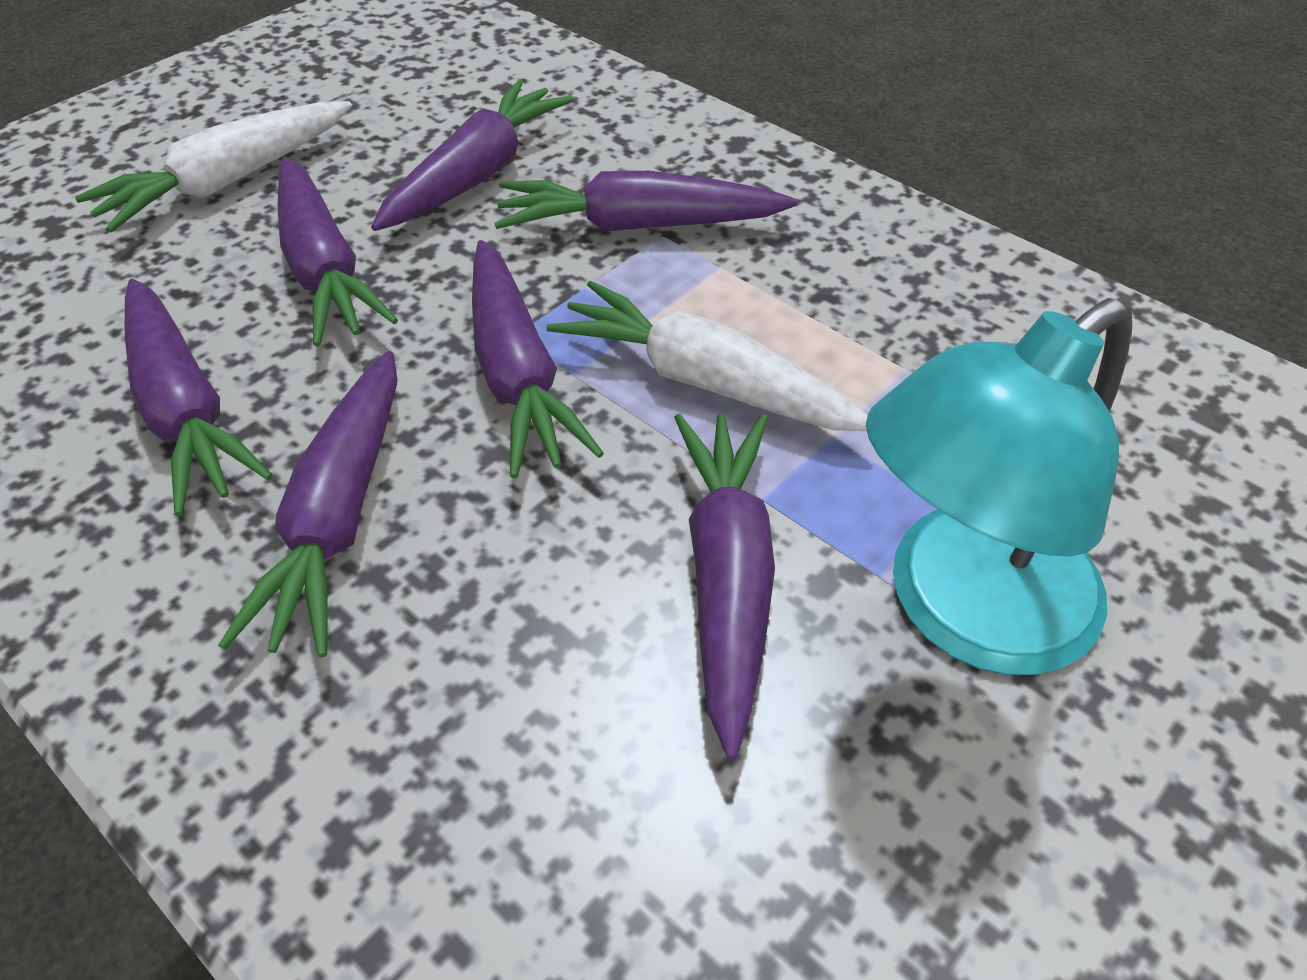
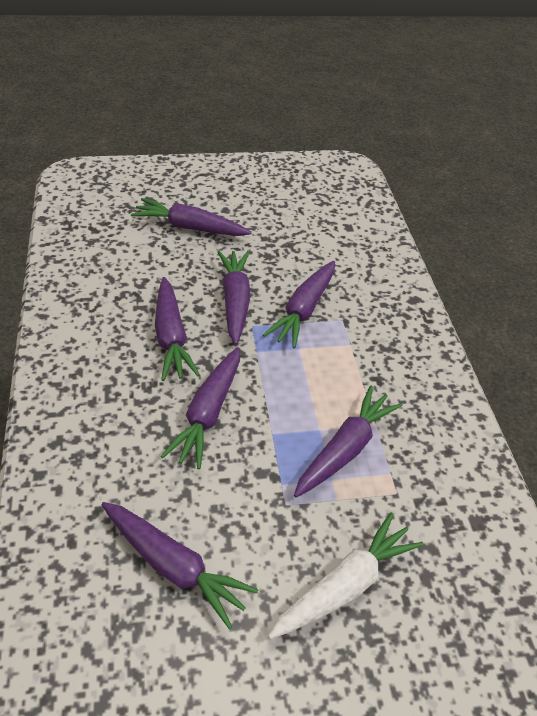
turquoise lamp: [866,298,1132,675] = 1 -> none = 0
white carrot: [75,101,352,233] [546,281,868,431] = 2 -> [268,512,424,639] = 1

